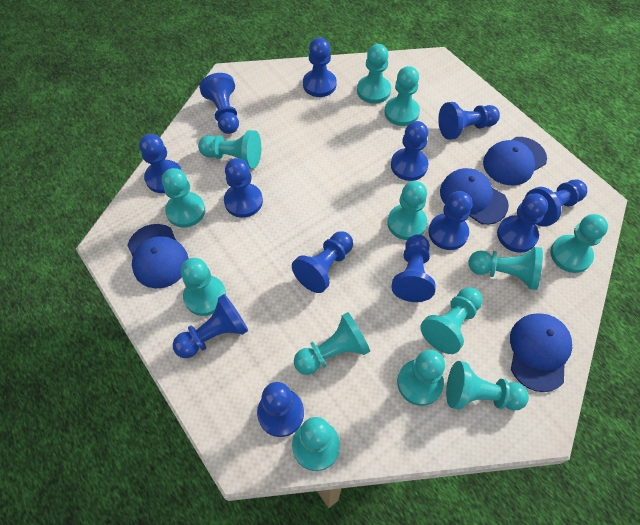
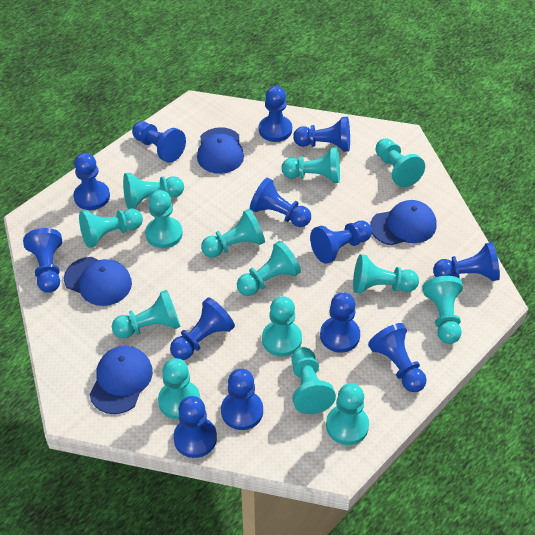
turquoise pawn: [162,168,205,228] [181,258,226,316] [198,130,261,169] [292,417,340,471] [294,312,370,375] [357,44,391,104] [384,66,420,126] [387,181,427,240] [397,350,445,406] [420,287,483,354] [446,361,529,410] [468,247,543,290] [550,214,608,273] = 13 -> [79,208,143,248] [112,290,181,339] [123,173,184,209] [145,190,183,248] [158,358,200,420] [201,209,265,258] [237,241,301,296] [262,296,302,356] [282,147,340,183] [291,347,336,414] [326,383,369,445] [353,254,419,293] [376,138,425,188] [423,276,463,344] = 14

